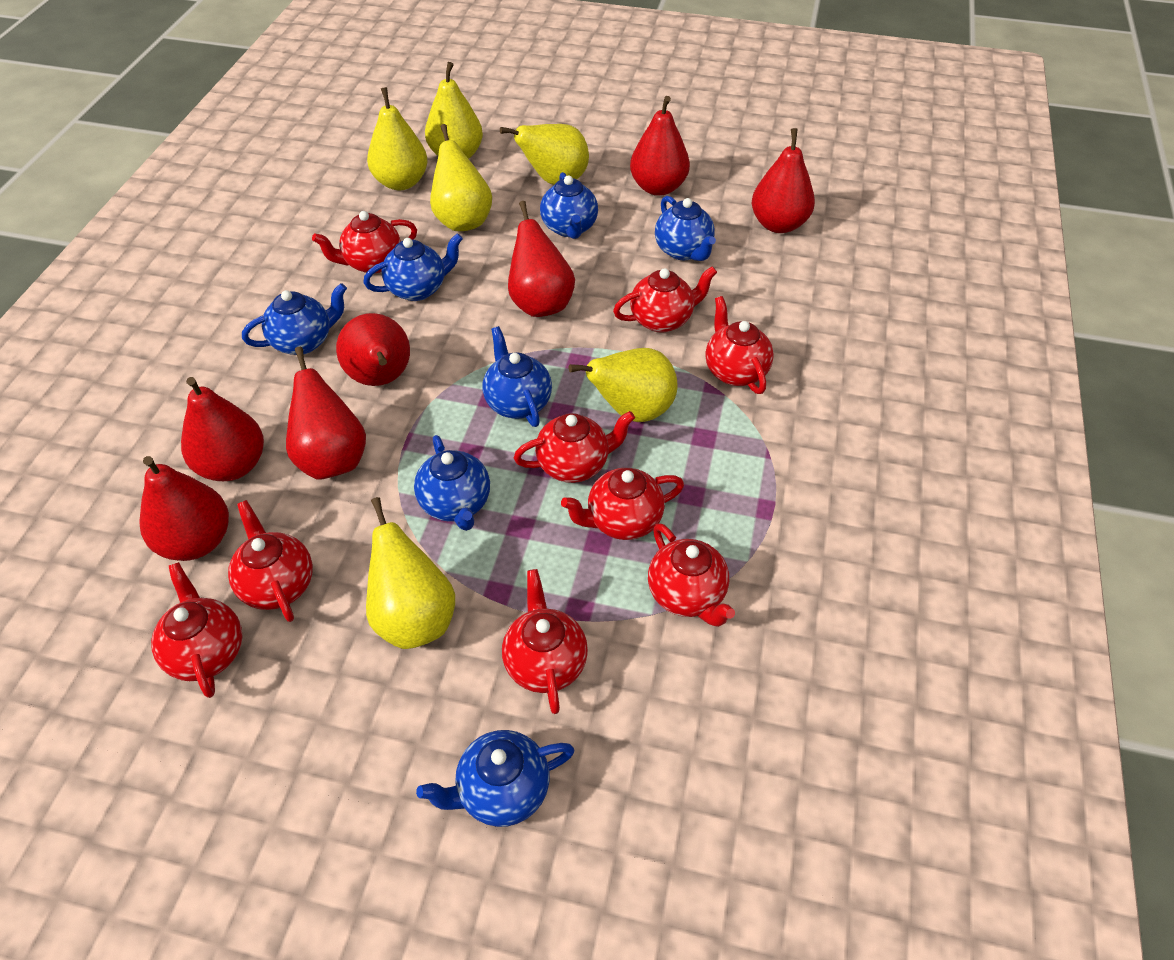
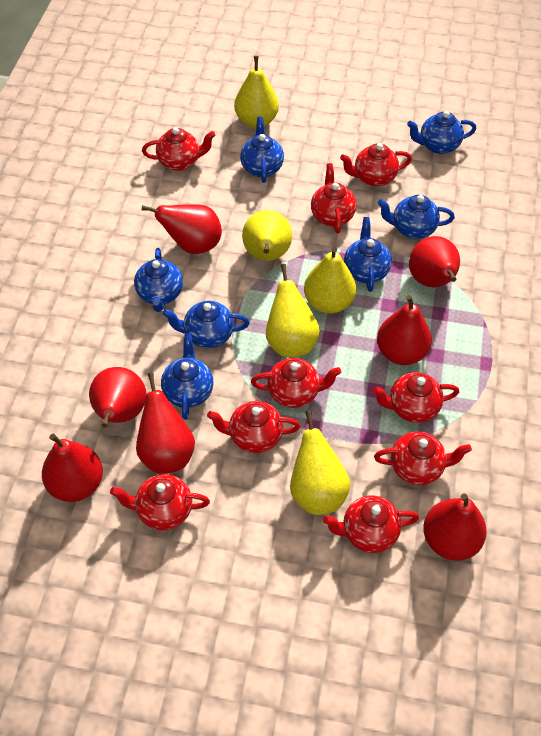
yellow pear: [366,497,455,649] [367,87,427,190] [425,62,483,159] [430,124,492,231] [500,124,589,185] [569,348,677,422] = 6 -> [234,55,279,128] [242,210,292,261] [266,264,320,357] [290,410,351,515] [304,246,356,313] = 5

